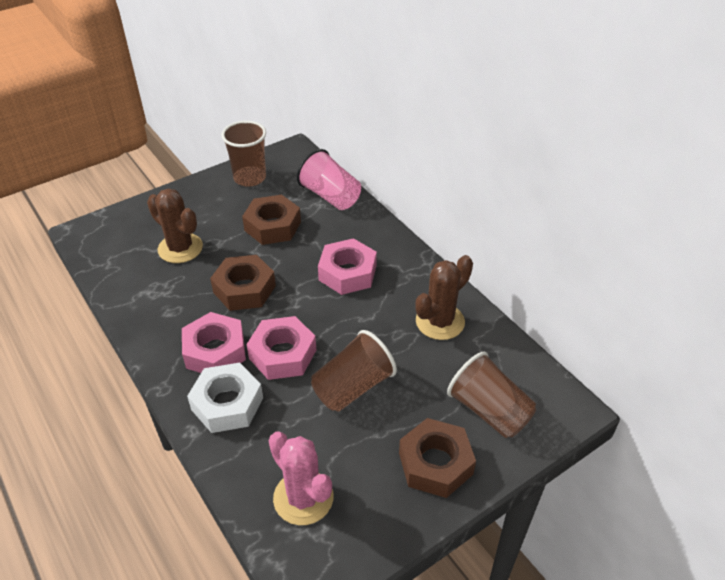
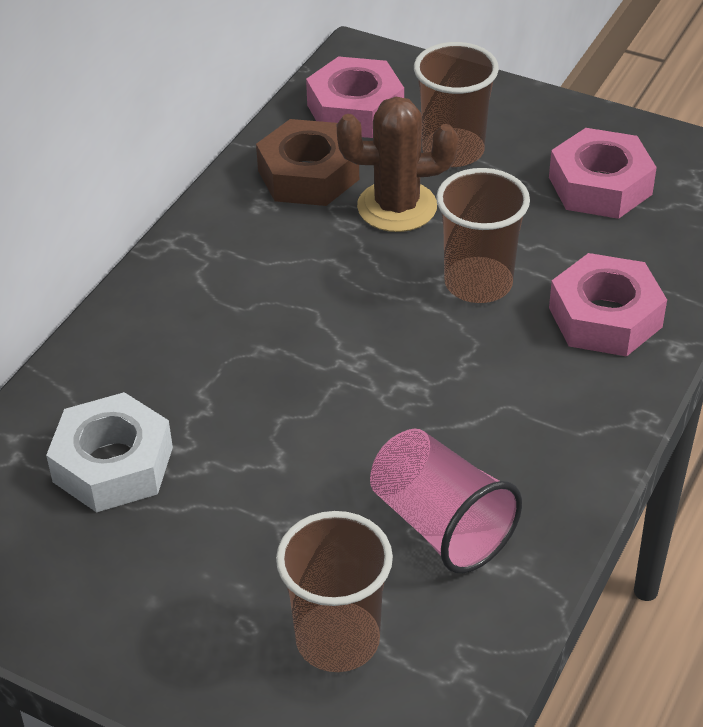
brown cactus: [147,188,203,263] [415,255,473,340] = 2 -> [337,97,458,232] = 1
brown nut: [210,255,276,311] [242,195,301,245] [399,418,476,498] = 3 -> [256,119,359,206] = 1
pink cactus: [268,432,333,525] = 1 -> none = 0

